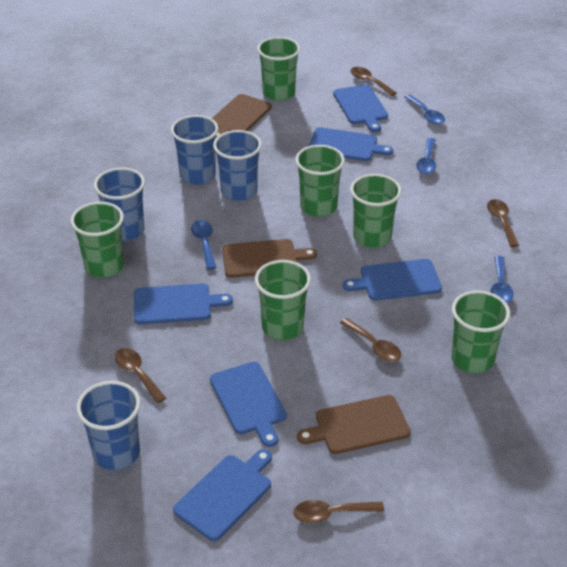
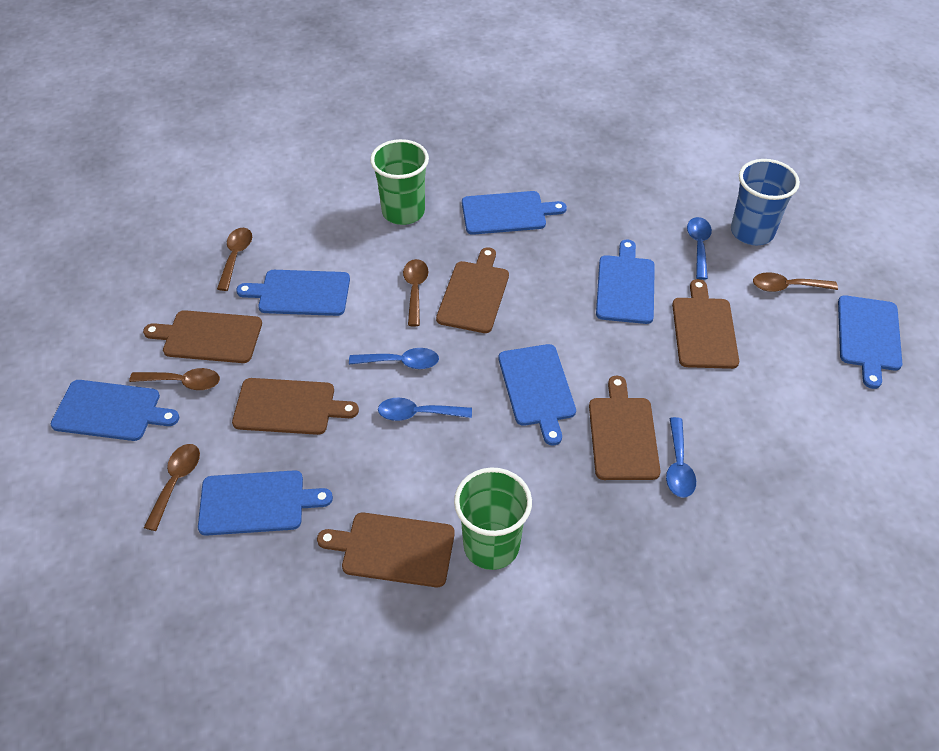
blue cup: [76,381,141,470] [94,167,145,241] [171,115,218,185] [213,130,262,201] = 4 -> [731,159,800,245] = 1
blue cutting board: [134,283,233,325] [173,449,272,541] [210,362,287,447] [309,127,393,161] [333,85,388,132] [343,259,442,301] = 6 -> [51,380,179,441] [198,470,333,536] [236,270,350,316] [462,191,567,235] [499,344,576,445] [596,240,655,324] [838,295,902,389] = 7
brown cutting board: [212,94,272,138] [222,239,317,278] [297,395,411,454] = 3 -> [143,310,262,363] [232,378,359,435] [317,512,455,587] [436,247,509,333] [589,376,660,480] [672,279,739,369] = 6
green cup: [71,202,124,278] [255,260,311,341] [257,37,300,101] [295,145,345,217] [350,174,401,248] [451,291,510,373] = 6 -> [370,139,429,225] [454,468,532,570] = 2

